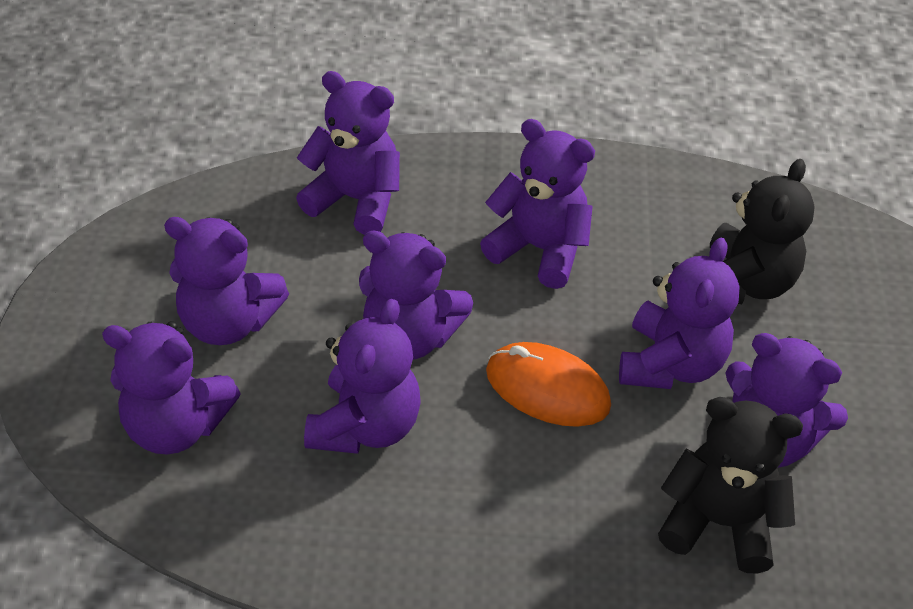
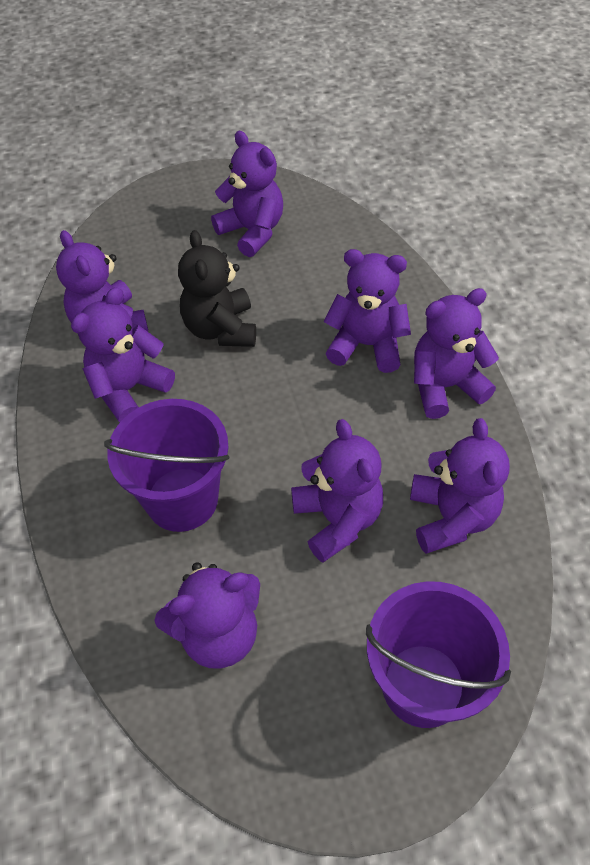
black teddy bear: [658,397,803,573] [710,159,815,304] = 2 -> [178,230,256,347] = 1
orange mouse: [486,342,611,427] = 1 -> none = 0
purple bucket: none = 0 -> [104,399,229,532] [366,581,511,728] = 2

